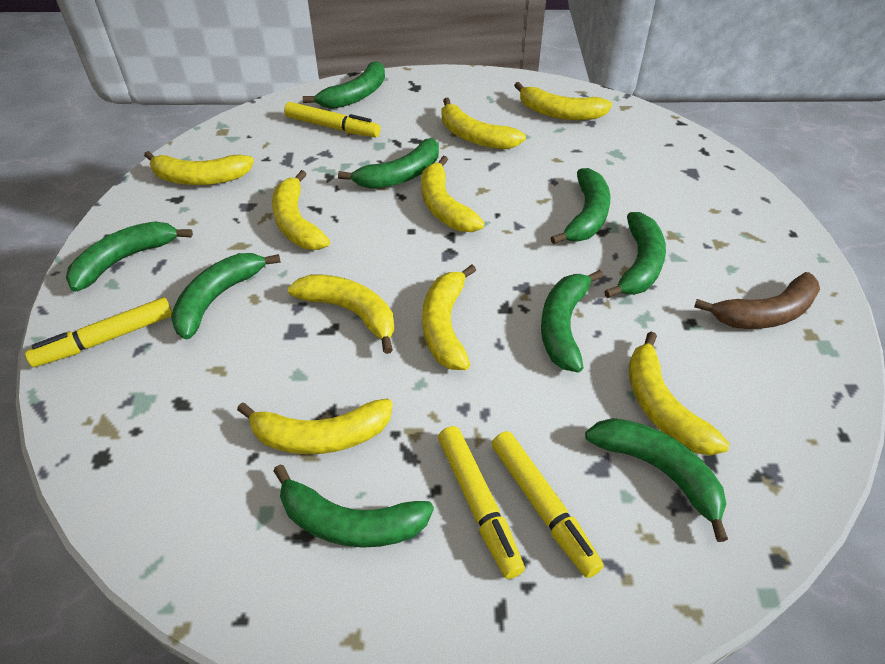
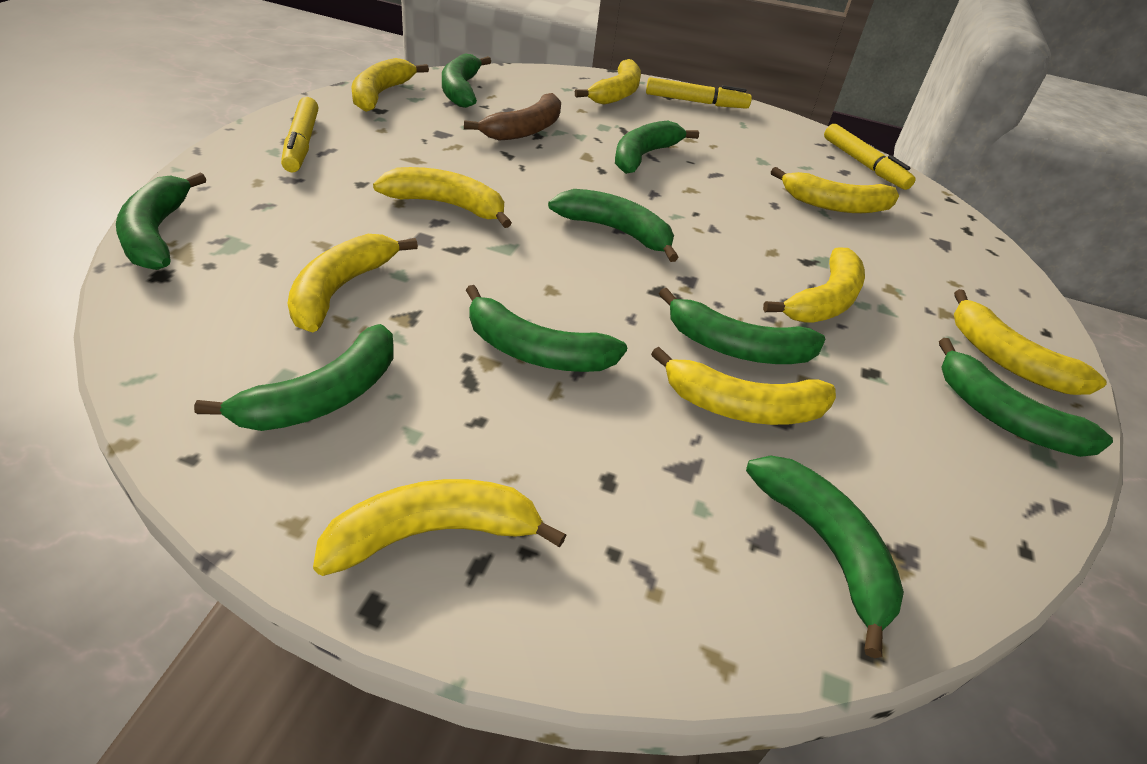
yellow marker: [25,297,172,367] [284,102,380,138] [438,426,525,579] [492,431,604,578] = 4 -> [281,97,318,172] [646,77,752,109] [824,124,916,190] = 3

